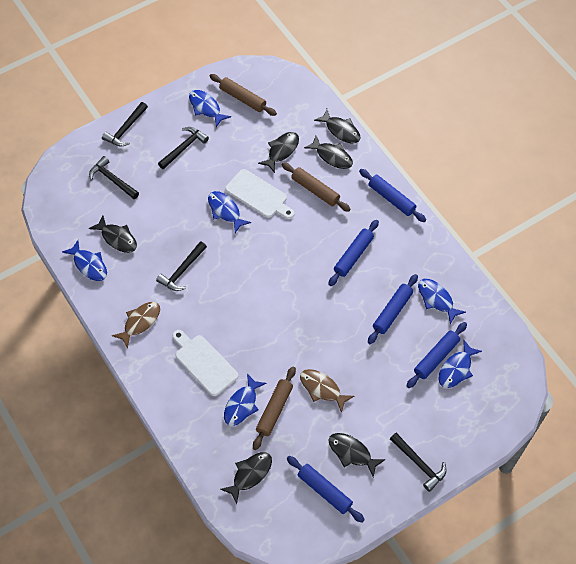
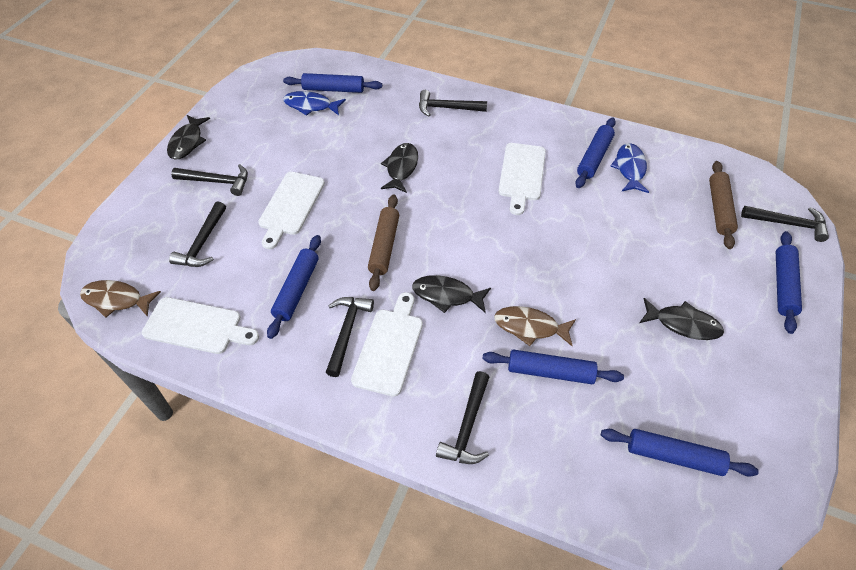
black fish: [89,216,137,253] [220,452,272,504] [258,132,299,173] [304,136,353,169] [314,109,361,143] [328,433,386,477] = 6 -> [167,115,210,160] [381,143,418,193] [412,275,491,313] [639,298,724,340] = 4
black hammer: [89,156,139,199] [102,102,148,147] [156,241,207,291] [158,127,209,169] [390,433,446,492] = 5 -> [169,201,226,267] [171,164,248,196] [325,297,374,377] [419,90,487,116] [436,371,489,464] [741,206,829,242] = 6
blue fish: [62,240,107,281] [189,90,231,127] [208,191,251,233] [224,374,267,426] [418,279,466,324] [438,340,482,388] = 6 -> [283,91,346,116] [611,143,649,193] = 2
blue rolling pin: [287,456,365,522] [328,220,379,286] [359,169,426,222] [368,274,418,344] [407,322,467,388] = 5 -> [267,235,321,339] [283,73,382,93] [482,350,624,384] [575,118,616,188] [601,429,759,477] [776,231,802,334] = 6
brown rolling pin: [209,74,277,116] [253,367,296,450] [282,162,350,212] = 3 -> [368,195,399,291] [709,161,738,249] = 2
white cutting board: [173,330,238,396] [225,169,294,219] = 2 -> [142,297,259,354] [258,172,325,249] [351,292,423,397] [498,143,546,215] = 4

